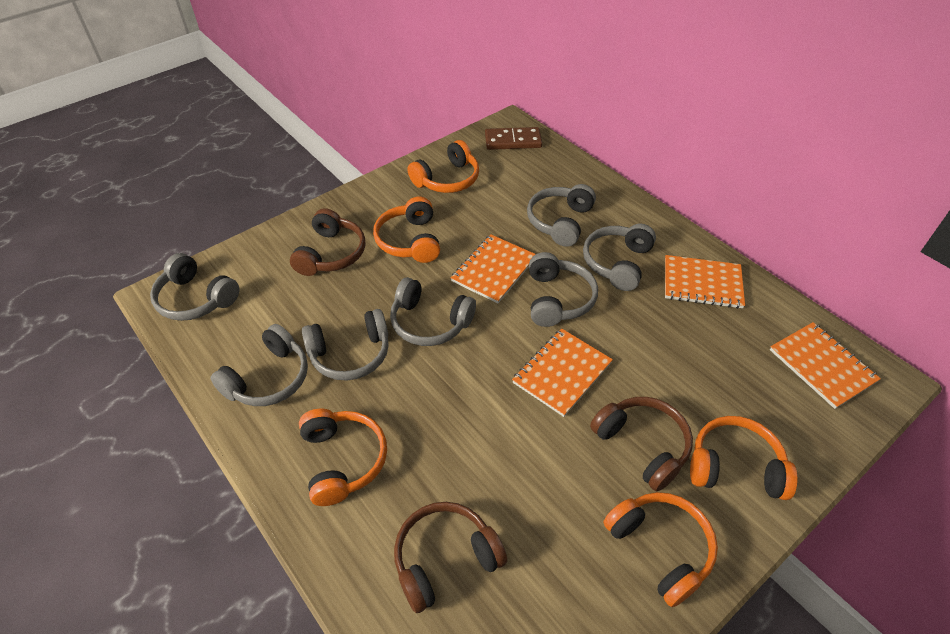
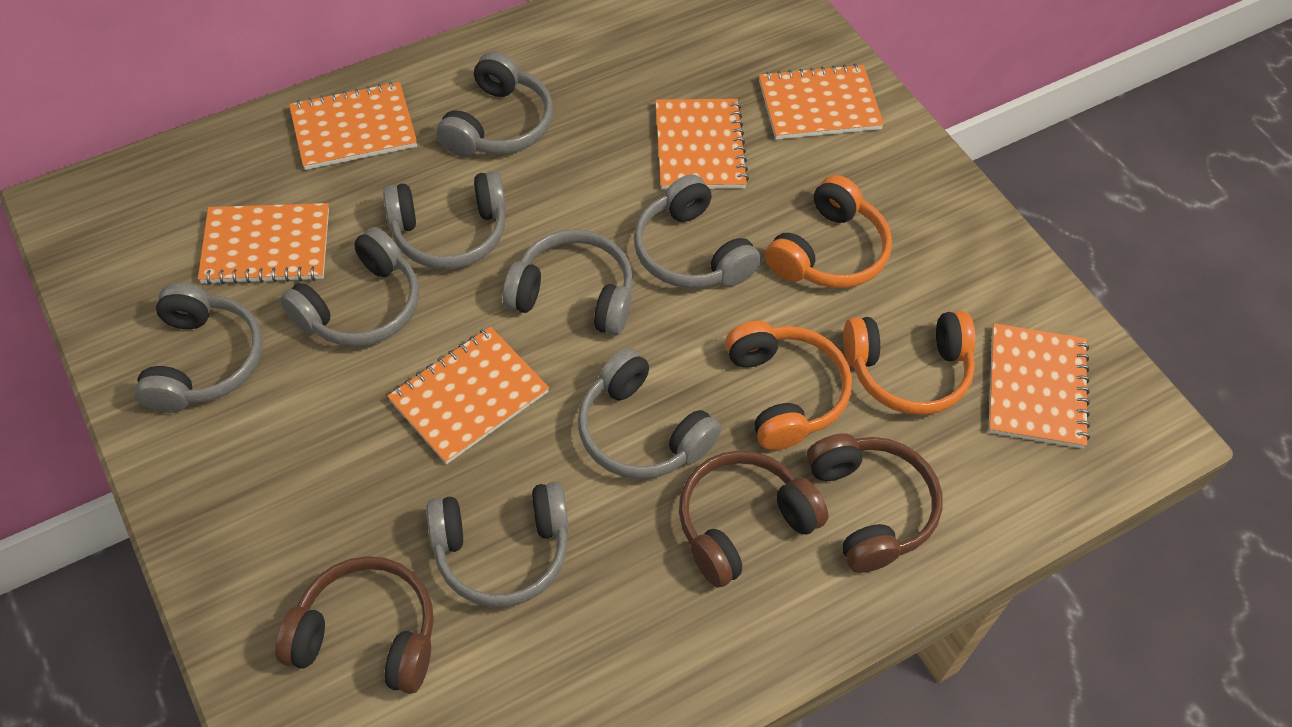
brown domino: [485,127,542,150] = 1 -> none = 0
grey headphones: [150,253,239,321] [210,324,308,406] [302,309,389,381] [390,277,476,346] [527,184,596,247] [529,252,598,327] [583,224,656,291] = 7 -> [134,283,263,413] [280,227,419,346] [383,171,506,269] [426,482,569,607] [436,51,553,157] [503,229,633,336] [578,348,721,479] [634,174,761,289] = 8
orange headphones: [299,409,387,506] [373,197,440,263] [407,140,479,193] [603,492,718,607] [690,416,798,500] = 5 -> [725,321,852,450] [765,175,892,288] [843,311,976,415] = 3
orange notebook: [451,234,536,303] [512,328,613,417] [665,255,745,309] [770,322,881,409] = 4 -> [198,203,329,285] [289,82,417,170] [387,326,549,464] [655,99,749,189] [759,64,884,140] [988,323,1090,448] = 6

